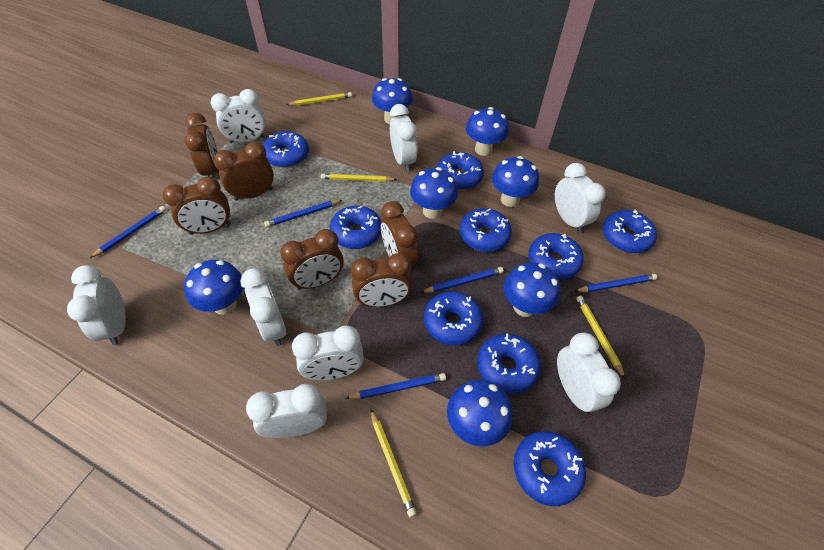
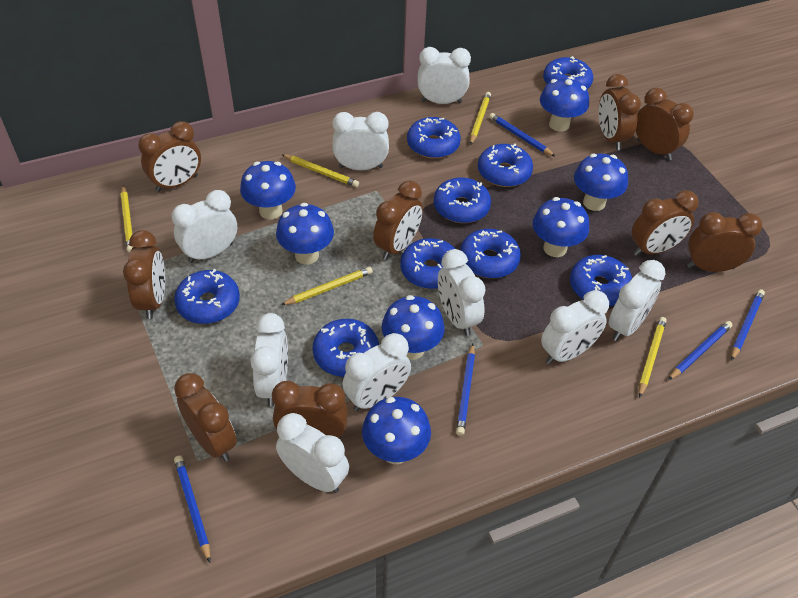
brown clock: [163,176,231,235] [185,113,219,178] [214,142,274,201] [280,229,343,290] [351,253,413,307] [381,201,419,267] = 6 -> [123,230,165,319] [138,121,201,192] [174,373,237,461] [272,381,348,439] [373,181,423,260] [598,74,641,150] [632,190,699,256] [636,88,694,160] [687,212,762,272] = 9
white clock: [67,265,126,345] [211,89,265,143] [240,268,286,346] [246,384,327,438] [292,325,364,380] [390,104,418,172] [555,163,606,233] [557,333,621,414] = 8 -> [172,190,237,263] [250,313,288,407] [276,413,349,493] [333,112,389,170] [342,333,411,411] [418,47,471,104] [438,249,485,336] [541,290,609,364] [608,260,665,341] = 9
yellow pencil: [286,92,352,106] [321,173,397,182] [371,409,417,517] [576,296,625,379] = 4 -> [121,185,133,253] [281,267,373,305] [282,154,359,187] [470,92,491,145] [639,317,667,398] = 5

